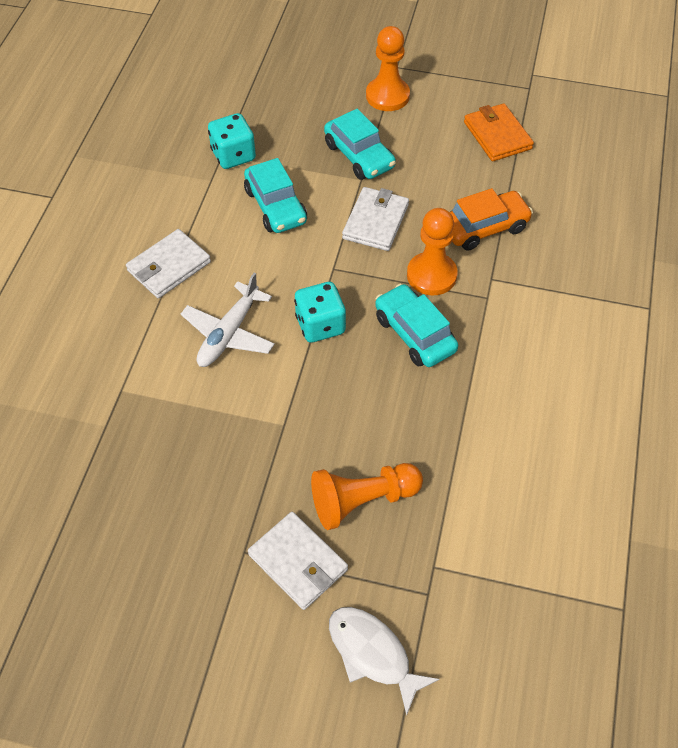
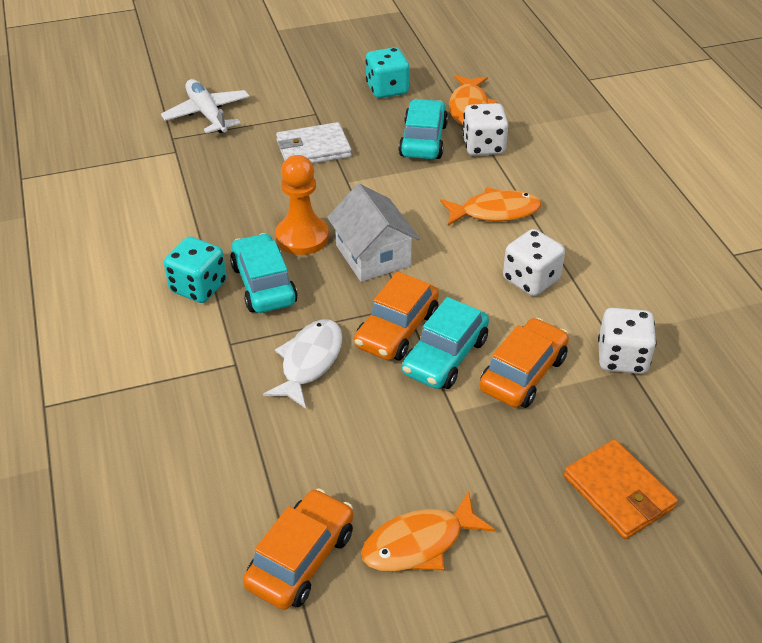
orange car: [450,188,533,251] = 1 -> [243,488,353,610] [354,272,439,360] [480,318,569,408] = 3
orange fish: none = 0 -> [361,491,495,572] [440,187,541,226] [449,75,497,124] = 3
orange pawn: [311,463,423,530] [366,26,410,111] [407,208,458,295] = 3 -> [275,155,329,255] = 1
white dice: none = 0 -> [462,103,508,156] [503,229,565,296] [598,308,657,374] = 3
white house: none = 0 -> [327,184,420,282] = 1
white wallet: [126,229,211,298] [248,512,348,610] [342,187,409,251] = 3 -> [276,122,352,164] = 1

